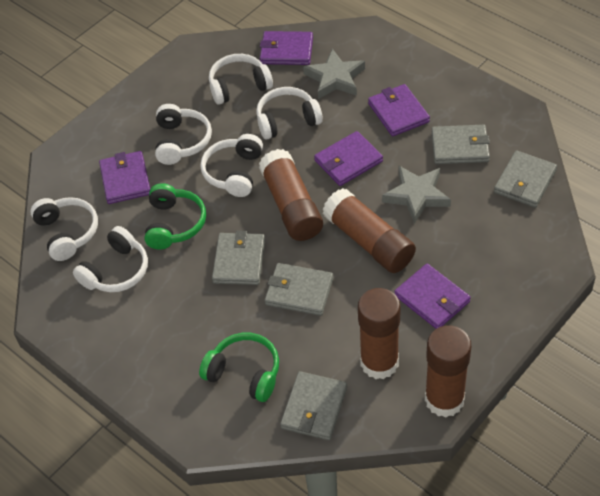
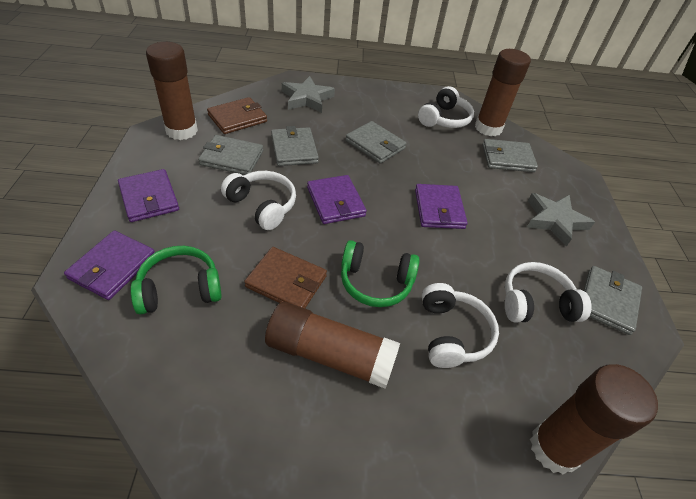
brown wallet: none = 0 -> [207,97,267,134] [244,247,327,308] = 2
purple wallet: [99,151,150,204] [260,31,313,65] [314,131,383,186] [368,84,430,137] [394,264,471,329] = 5 -> [64,230,155,300] [118,169,179,222] [307,175,367,224] [415,184,468,229] = 4
white headphones: [31,197,98,261] [73,226,148,292] [155,104,212,165] [200,134,263,197] [209,54,273,105] [256,87,323,140] = 6 -> [221,171,296,230] [418,86,474,128] [422,283,499,368] [505,262,592,323] = 4

